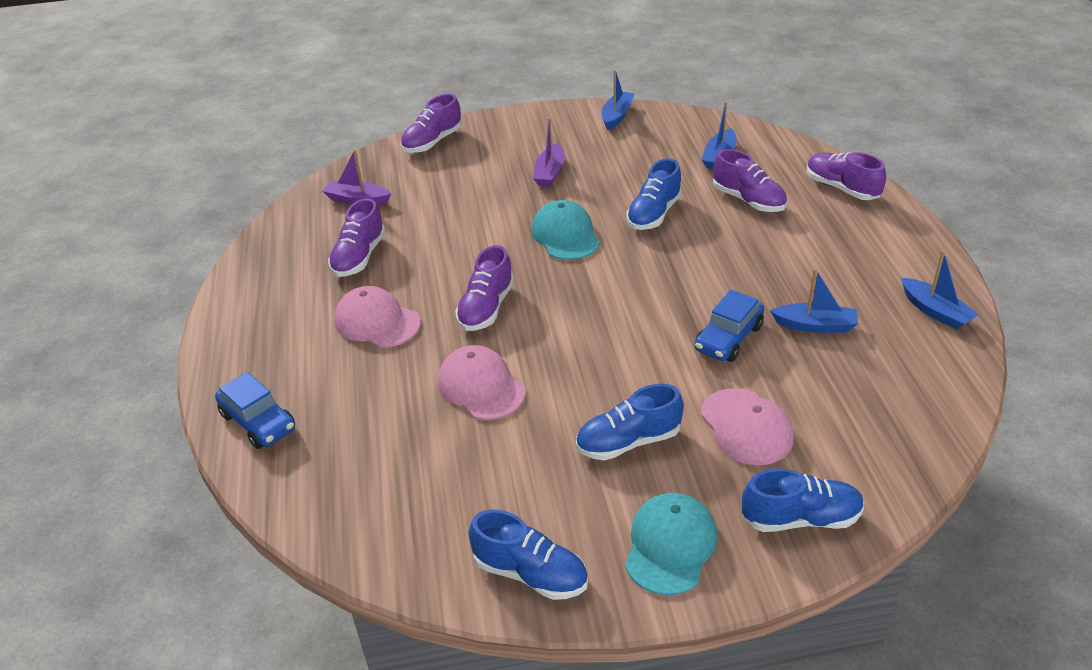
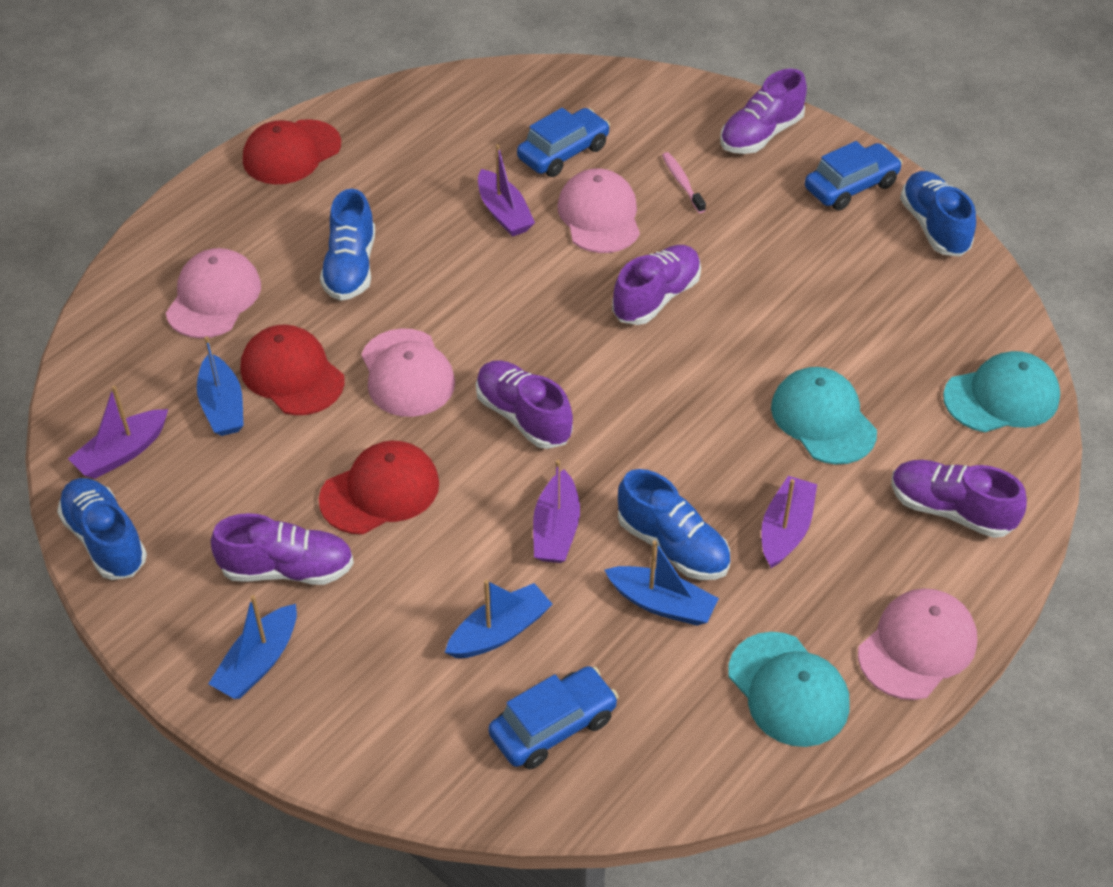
blue car: [215,372,295,449] [695,290,764,362] = 2 -> [488,666,619,769] [517,108,610,177] [805,141,903,211] = 3
pink cap: [334,286,421,348] [438,345,525,420] [701,388,794,465] = 3 -> [166,248,261,338] [361,328,455,417] [558,168,640,253] [858,588,977,700] = 4
pink toothbrush: none = 0 -> [662,152,706,213] = 1
purple boat: [322,150,391,205] [533,118,565,187] = 2 -> [68,386,168,479] [478,144,535,237] [533,460,580,563] [761,476,817,568] = 4
red cap: none = 0 -> [241,324,345,415] [243,119,341,184] [319,440,439,534] = 3
turquoise cap: [531,200,600,260] [625,493,717,595] = 2 -> [728,632,850,747] [771,367,877,464] [943,351,1060,432] = 3

